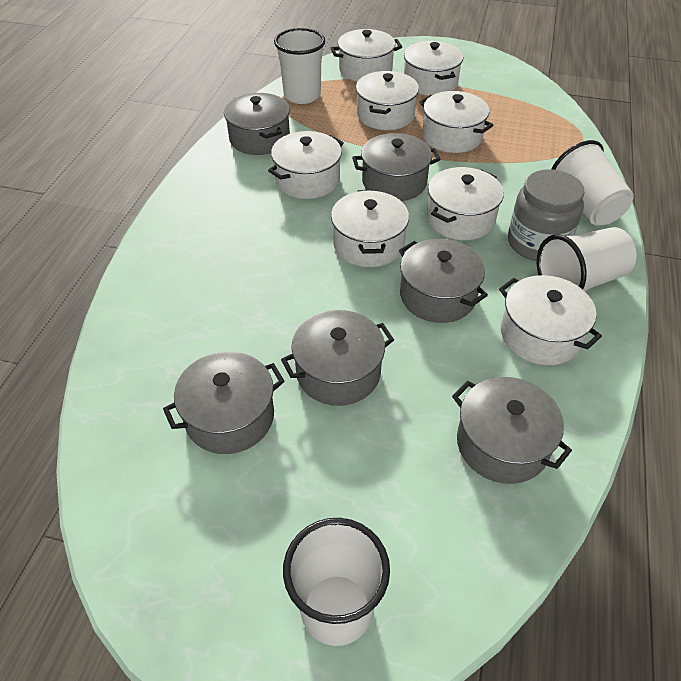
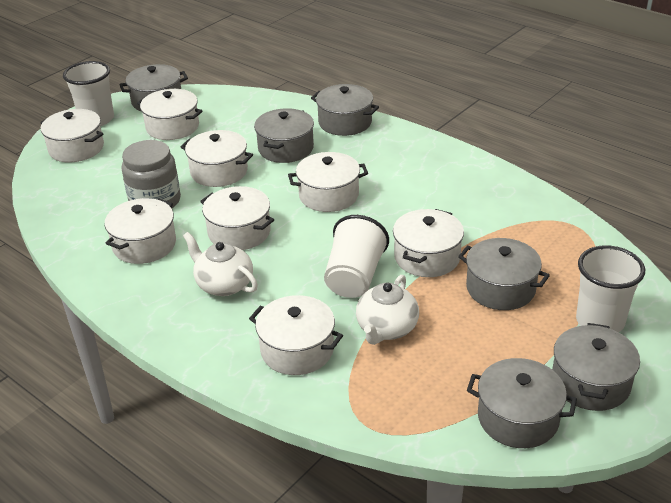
white cup: [274,28,325,104] [283,518,390,646] [537,227,637,291] [552,140,634,226] = 4 -> [63,61,114,126] [324,215,389,298] [576,245,645,332] = 3
white teapot: none = 0 -> [183,232,258,296] [356,275,419,345] = 2

